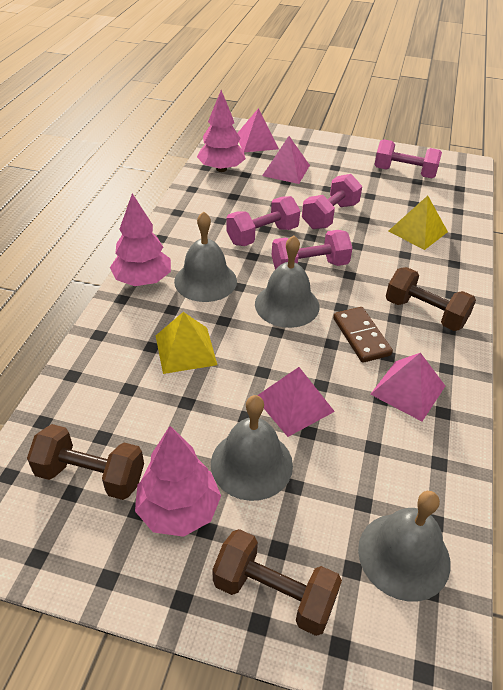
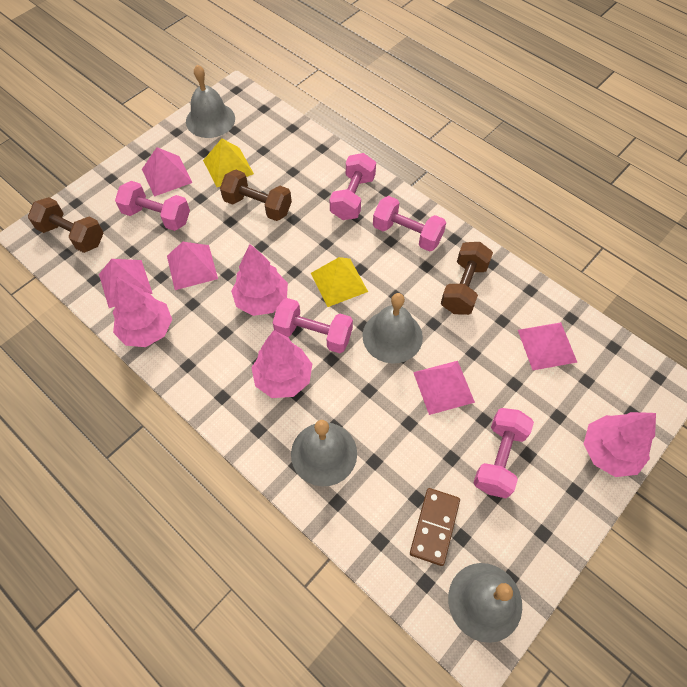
pink dumbbell: [226,196,300,246] [272,230,352,269] [302,174,362,229] [374,139,442,178] = 4 -> [115,181,190,231] [273,298,353,353] [330,153,376,220] [373,196,446,252] [473,408,534,498] = 5
pink pyramid: [237,108,279,152] [257,367,335,437] [262,136,310,184] [370,353,445,421] = 4 -> [99,259,153,308] [142,147,192,197] [167,242,218,290] [413,361,475,415] [518,322,577,370] = 5
pink tree: [110,193,171,286] [135,426,221,537] [197,90,246,172] = 3 -> [113,277,172,347] [231,244,288,316] [252,330,312,398] [583,412,656,477] = 4

